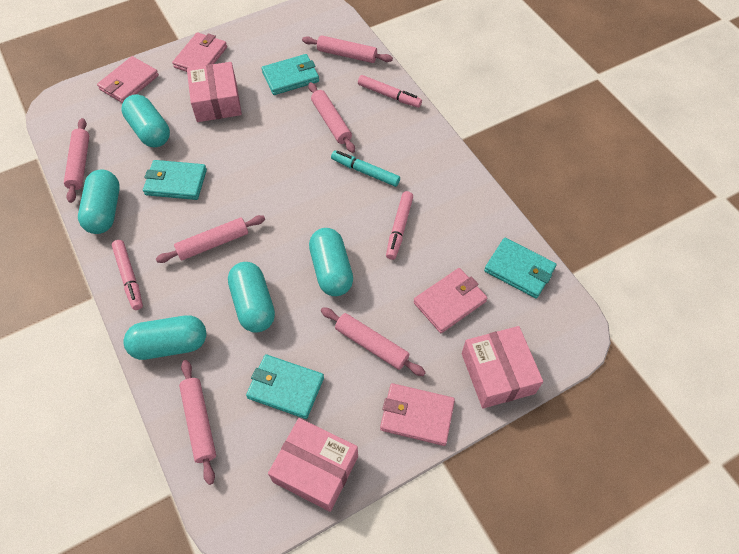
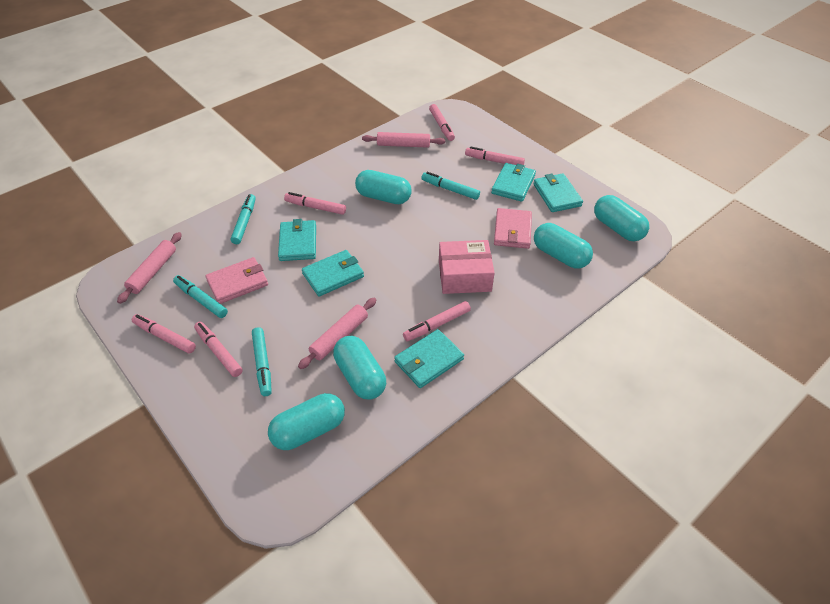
pink box: [187,62,242,122] [268,418,358,512] [462,326,543,408] = 3 -> [439,240,495,294] = 1
pink marker: [112,240,143,310] [358,75,422,108] [386,191,413,260] = 3 -> [132,314,196,354] [194,321,243,377] [284,192,346,215] [403,301,471,341] [429,104,455,141] [465,146,525,165] = 6
pink rolling pin: [64,118,89,203] [156,215,265,263] [179,360,216,485] [302,35,393,63] [308,82,355,153] [321,307,426,376] = 6 -> [117,232,182,304] [298,298,376,369] [362,132,445,148] = 3
pink wallet: [97,56,159,103] [172,32,227,72] [380,383,455,446] [413,268,487,333] = 4 -> [205,257,268,304] [494,208,532,249] = 2
turquoise marker: [331,150,400,187] = 1 -> [173,275,228,318] [231,194,256,244] [252,327,272,396] [421,172,480,200] = 4
turquoise wallet: [143,160,207,200] [246,354,324,419] [262,54,319,95] [484,238,556,299] = 4 -> [278,219,316,261] [302,250,364,296] [394,329,464,388] [491,163,536,202] [533,173,583,212] = 5

